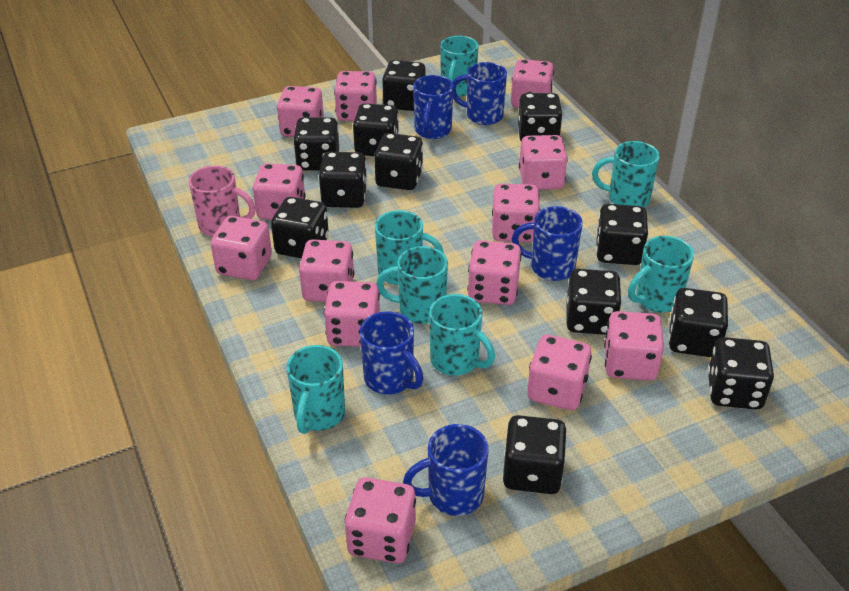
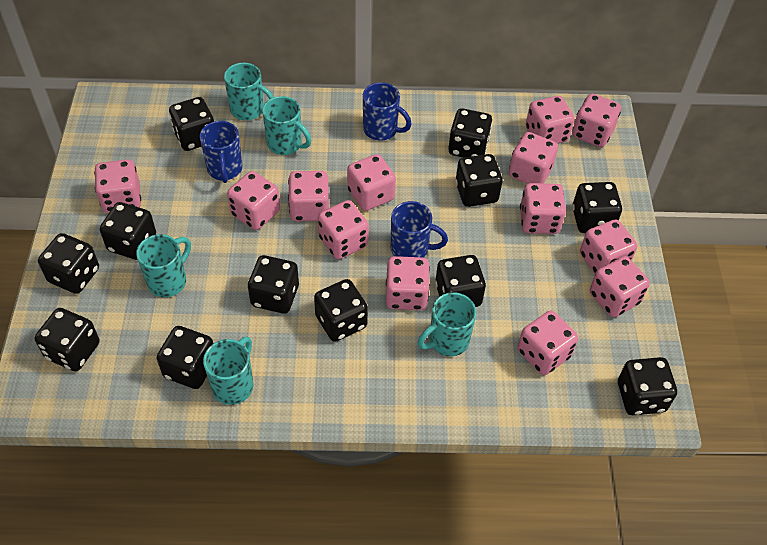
blue mug: [360,311,423,394] [403,424,488,516] [413,75,454,139] [453,62,507,125] [512,206,583,281] = 5 -> [200,121,242,183] [363,82,412,141] [391,201,448,258] = 3
pink mug: [189,166,256,237] = 1 -> none = 0
turquoise mug: [287,345,345,434] [375,210,444,285] [376,246,448,324] [429,294,495,376] [440,36,479,97] [592,141,660,207] [628,236,694,313] = 7 -> [136,234,191,297] [203,337,253,405] [224,63,274,120] [262,96,311,155] [418,292,476,356] = 5

